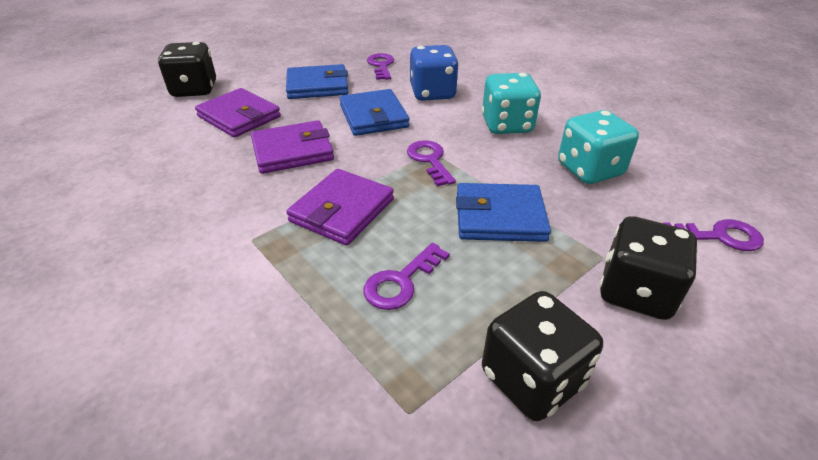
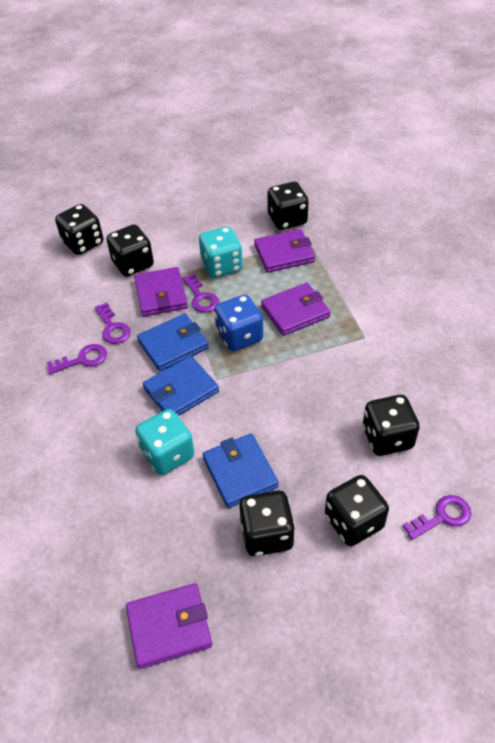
black dice: [158,42,216,97] [482,291,603,421] [600,216,698,320] = 3 -> [55,204,103,255] [106,224,154,277] [239,491,295,556] [267,182,309,230] [325,475,389,546] [362,395,420,456] = 6
purple wallet: [195,88,281,138] [251,120,334,174] [286,169,394,246] = 3 -> [126,583,212,669] [134,267,188,317] [254,229,315,273] [261,283,331,336] = 4

